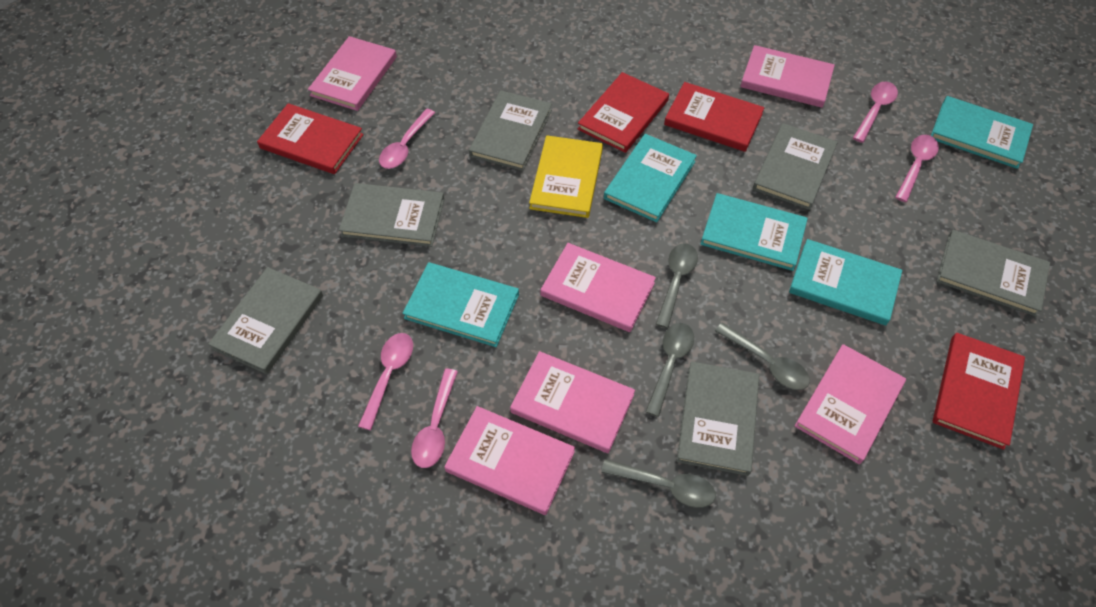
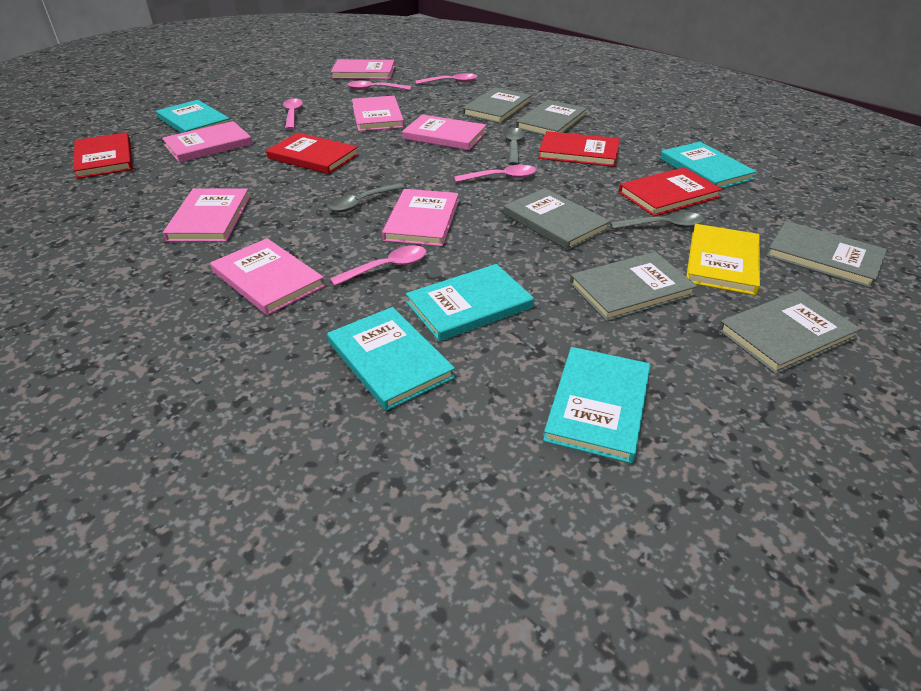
grey spoon: [601,459,716,508] [645,323,694,417] [656,243,698,328] [715,323,810,390] = 4 -> [327,183,405,212] [503,128,525,165] [610,211,704,229] = 3
pink book: [308,36,397,111] [444,406,575,515] [510,351,635,453] [541,243,656,332] [740,45,835,108] [795,344,906,464] = 6 -> [162,121,252,163] [163,189,250,242] [210,238,325,315] [331,59,395,79] [352,96,404,131] [382,189,459,246] [402,114,487,150] = 7

